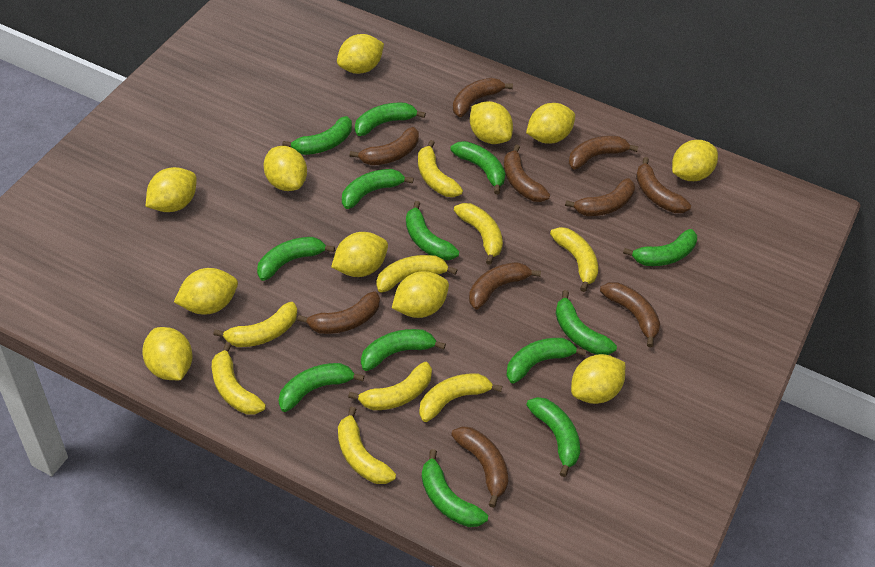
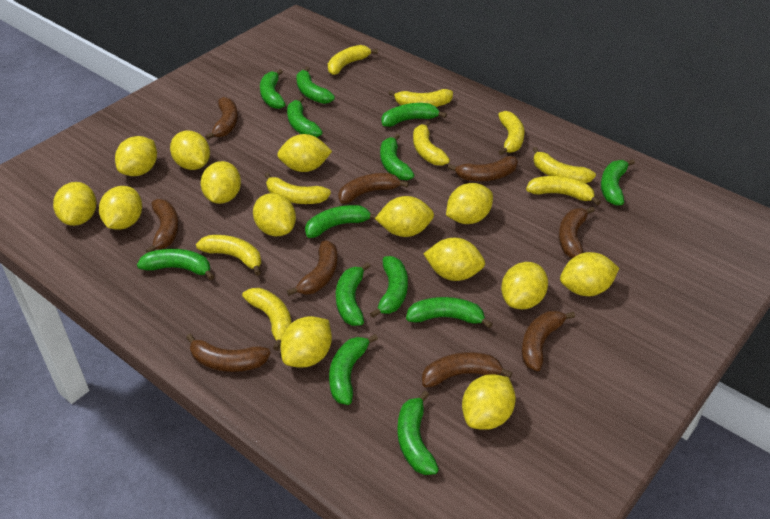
brown banana: [297,291,380,334] [350,127,419,165] [451,426,508,508] [453,78,513,117] [469,262,541,309] [504,144,550,202] [565,178,635,216] [569,136,639,169] [600,282,660,347] [636,157,691,213] = 10 -> [146,199,179,253] [186,334,271,372] [205,97,238,140] [287,240,338,296] [338,173,409,204] [422,352,512,388] [448,156,518,181] [522,311,575,371] [559,207,595,258] = 9
yellow lemon: [142,327,193,380] [146,167,197,212] [174,268,238,314] [264,146,307,191] [331,232,388,277] [337,34,384,74] [392,271,449,318] [470,101,513,144] [526,103,575,143] [571,354,625,404] [672,140,718,181] = 11 -> [53,182,96,226] [99,186,142,230] [115,136,157,176] [170,131,210,170] [201,161,241,204] [253,193,296,236] [277,134,332,172] [280,316,332,368] [375,196,434,237] [424,238,485,281] [446,183,493,224] [462,374,516,430] [501,262,548,309] [560,252,619,296] = 14

